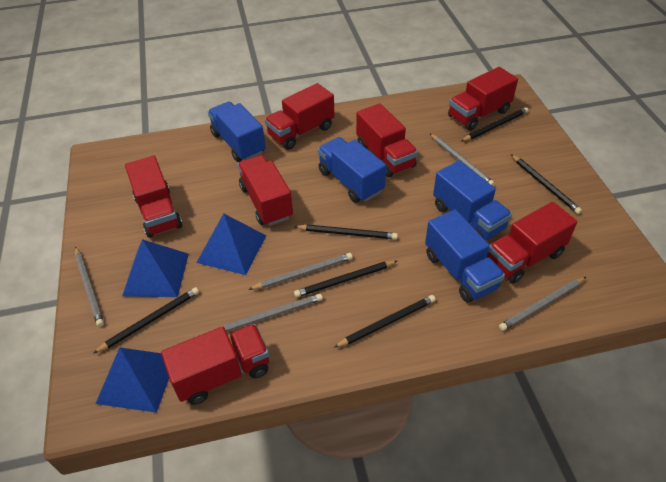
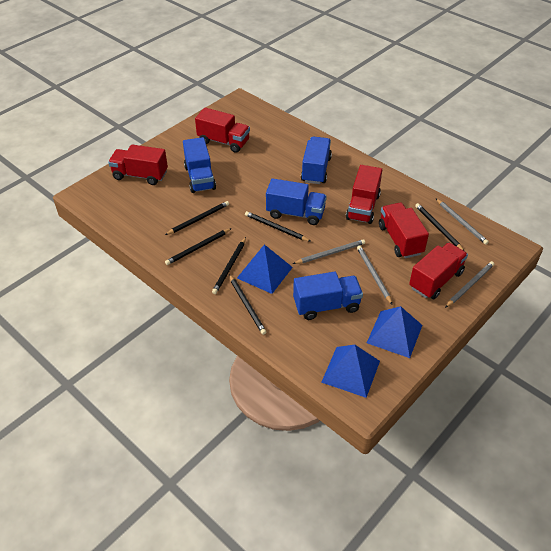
grey pencil: [75,247,104,327] [221,293,323,332] [248,253,353,290] [430,134,494,186] [499,277,586,331] = 5 -> [293,239,365,264] [357,246,393,305] [436,199,489,245] [445,261,494,308] = 4
red truck: [125,156,182,238] [161,324,269,405] [237,155,293,226] [265,83,335,150] [356,103,418,177] [448,67,518,131] [487,202,577,284] = 7 -> [108,145,168,185] [195,108,250,153] [346,165,382,224] [379,203,429,258] [409,243,468,299] = 5

